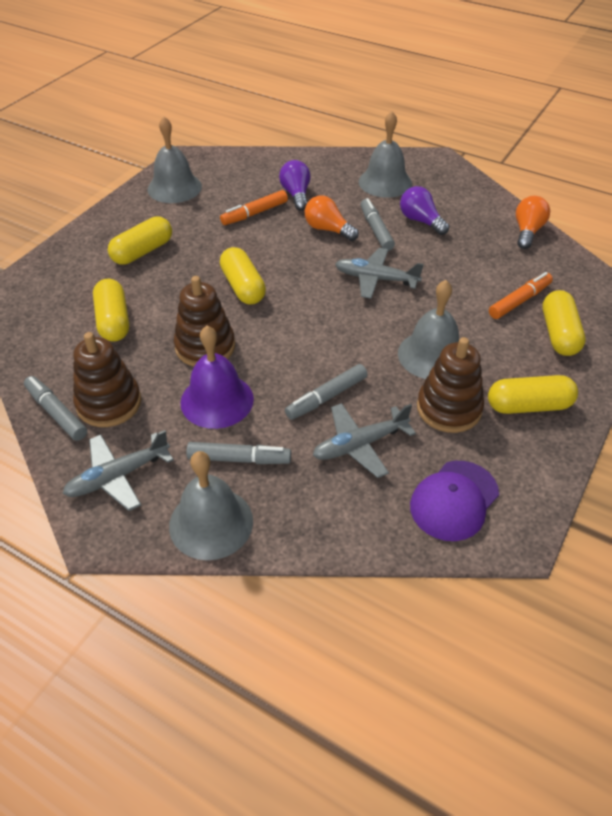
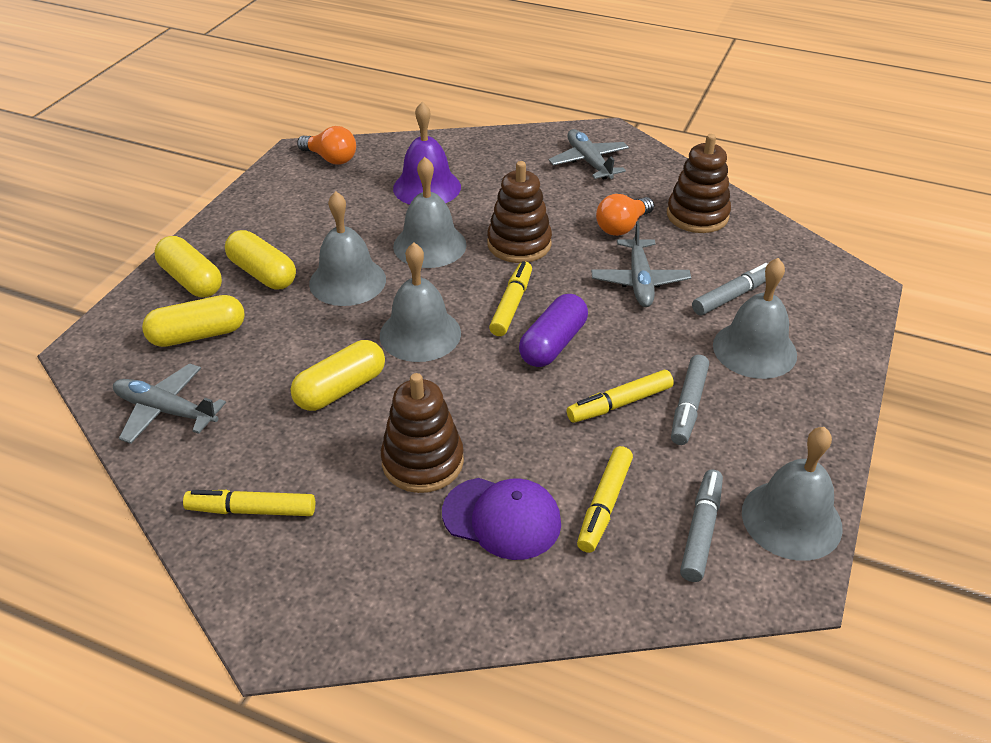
grey bell: [147,116,202,203] [169,451,253,560] [359,111,412,198] [398,280,459,379] = 4 -> [309,191,386,306] [380,242,461,362] [393,157,467,268] [713,258,797,379] [742,427,843,561] = 5
grey marker: [24,376,87,441] [186,442,291,464] [285,364,367,420] [360,198,395,251] = 4 -> [671,355,709,445] [680,469,723,582] [692,263,768,315] = 3
orange marker: [220,190,288,225] [489,272,553,319] = 2 -> none = 0
purple capsule: none = 0 -> [519,294,588,367] = 1
purple light bulb: [279,160,311,211] [400,186,449,235] = 2 -> none = 0
yellow capsule: [93,279,129,342] [108,216,172,265] [220,247,266,305] [488,375,578,414] [542,290,586,356] = 5 -> [142,295,245,347] [155,236,222,297] [225,230,296,290] [290,340,385,411] = 4
yellow marker: none = 0 -> [183,490,315,516] [489,261,532,336] [567,370,674,423] [577,446,633,553] = 4

